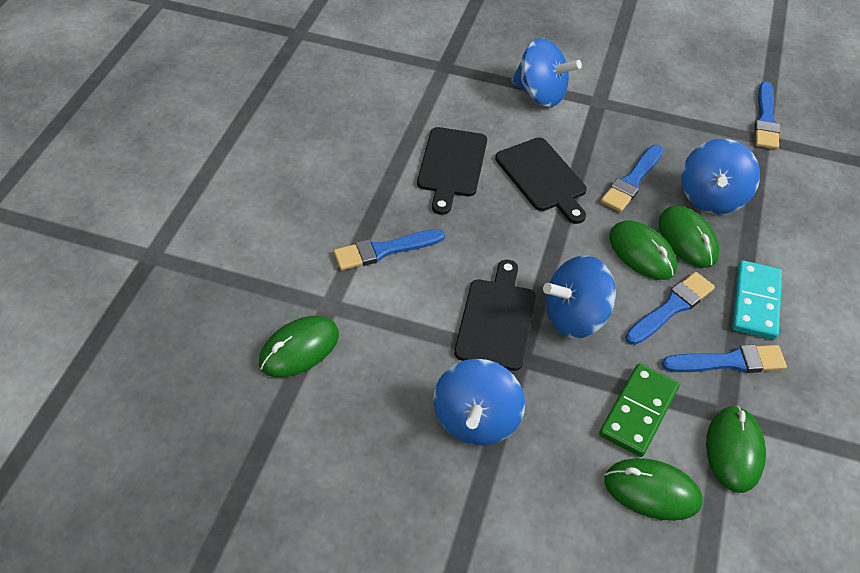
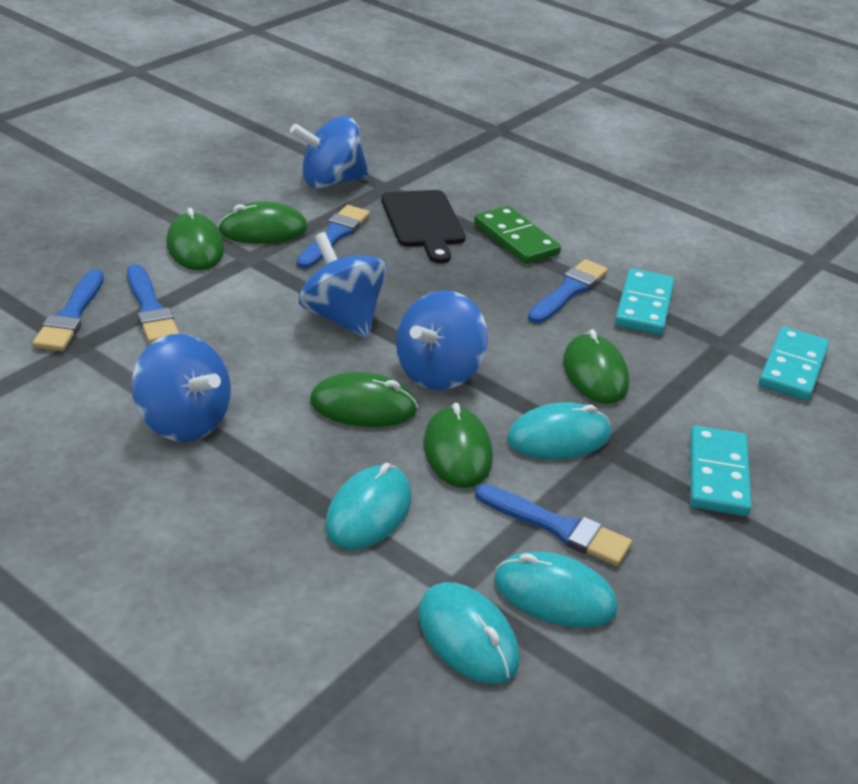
black cutting board: [417,127,487,215] [454,260,536,371] [495,137,587,224] = 3 -> [381,190,466,263] = 1
turquoise domino: [732,260,782,340] = 1 -> [615,268,675,335] [690,425,752,516] [759,327,829,401] = 3
turquoise mouse: none = 0 -> [325,463,412,550] [418,582,519,684] [494,552,617,628] [507,402,611,459] = 4

